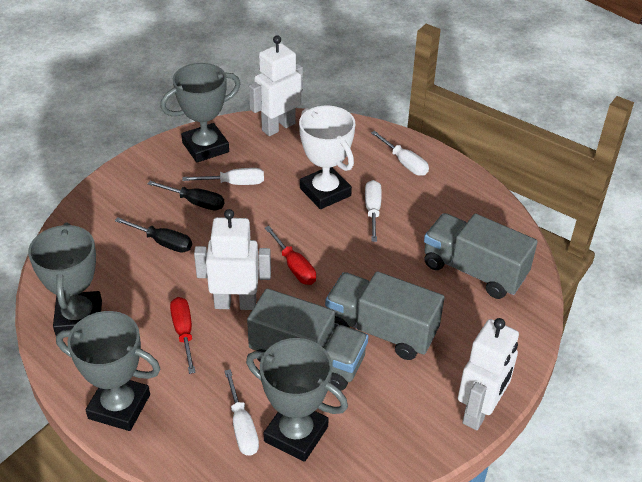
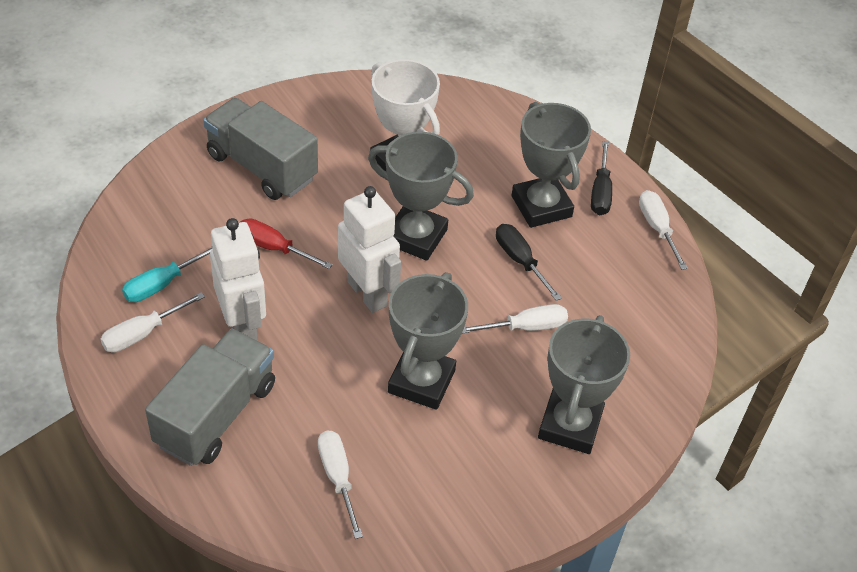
grey truck: [247,288,368,391] [325,271,444,360] [424,213,538,299] = 3 -> [145,328,275,466] [203,98,318,200] = 2
red screwdriver: [170,297,196,374] [265,226,316,285] = 2 -> [240,218,333,269] = 1
turquoise screwdriver: none = 0 -> [122,247,213,302] = 1
white robot: [194,209,271,310] [249,35,303,136] [458,318,519,430] = 3 -> [210,218,266,341] [338,186,401,313] = 2

